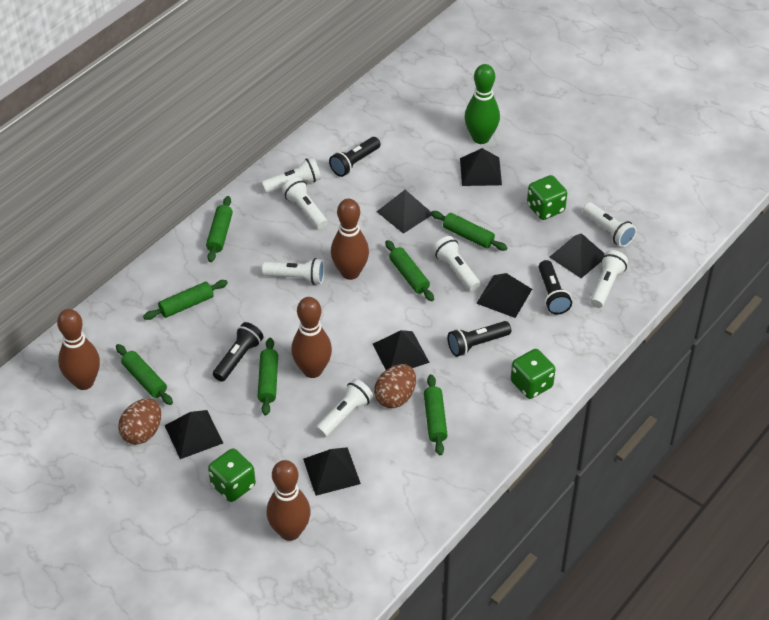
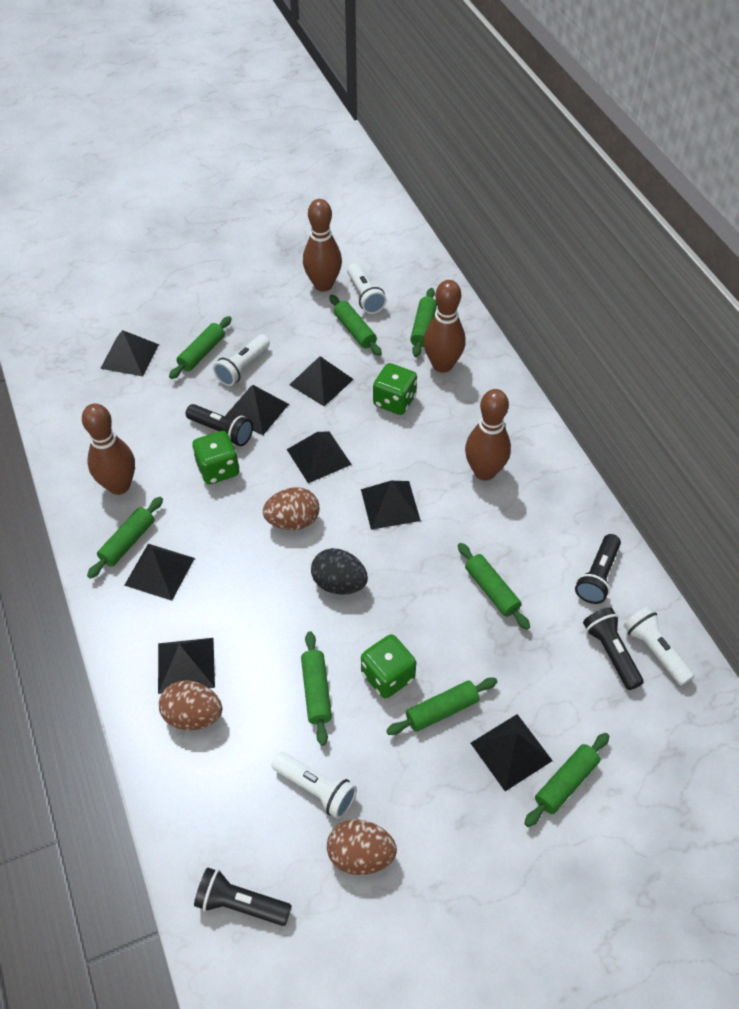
black egg: none = 0 -> [311,548,368,594] = 1
black pyramid: [164,410,223,459] [303,447,361,496] [373,330,430,370] [377,190,432,234] [460,148,502,186] [476,273,532,318] [549,233,605,278] = 7 -> [100,330,159,376] [124,544,195,601] [158,638,215,694] [225,385,289,435] [287,431,352,483] [289,356,354,406] [361,481,421,530] [471,714,553,791] = 8
brown egg: [118,398,161,445] [374,364,416,408] = 2 -> [159,680,222,730] [263,487,320,530] [327,819,397,875] = 3
green bowling pin: [465,64,500,144] = 1 -> none = 0
green rolling pin: [116,344,173,405] [143,280,228,320] [206,196,233,262] [257,338,278,416] [385,240,434,301] [424,374,448,455] [431,211,508,251] = 7 -> [87,497,163,579] [169,316,232,379] [301,631,332,746] [329,295,382,356] [386,678,497,735] [410,288,437,357] [458,543,530,630] [524,733,609,827] = 8
white flashlight: [261,157,321,193] [262,258,325,285] [282,177,328,229] [316,379,373,437] [433,236,480,291] [583,202,637,247] [590,250,628,308] = 7 -> [213,335,270,386] [271,752,357,819] [347,263,387,314] [623,607,695,686] = 4

